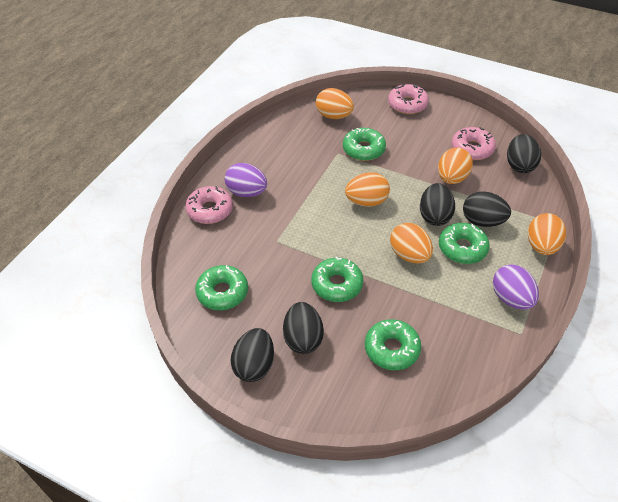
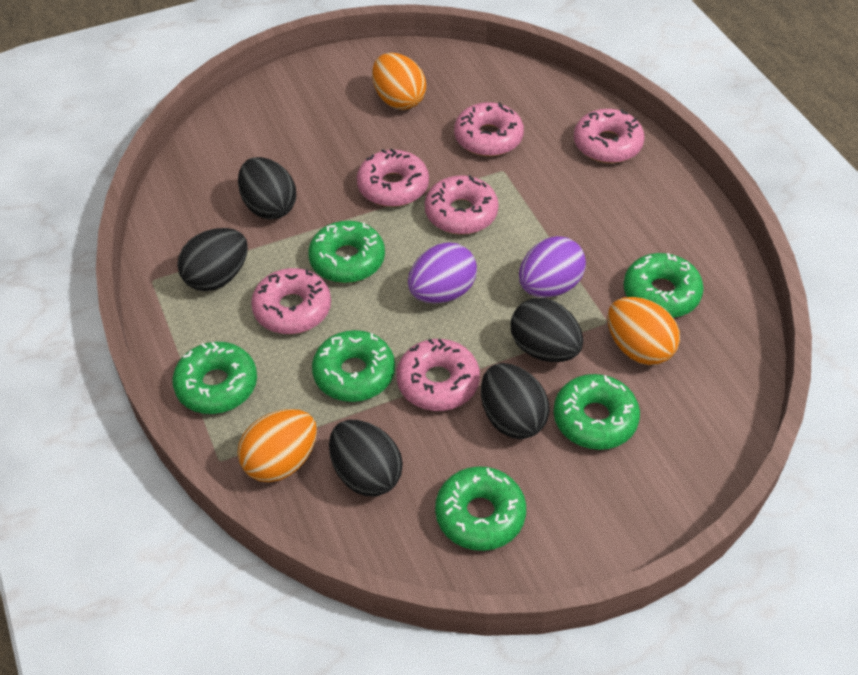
green donut: [195,265,248,310] [311,257,363,302] [343,128,386,161] [365,319,421,370] [439,223,490,264] = 5 -> [172,342,257,414] [308,221,385,283] [312,330,395,402] [435,466,526,551] [553,374,640,450] [623,253,704,318] = 6
orange egg: [316,88,354,119] [345,172,390,207] [390,223,433,263] [438,148,473,184] [528,213,566,255] = 5 -> [238,409,317,482] [372,53,426,110] [607,297,680,365] = 3
pink donut: [185,186,233,224] [388,84,429,114] [452,127,496,160] = 3 -> [251,268,331,334] [357,148,429,207] [396,339,480,411] [425,175,499,235] [454,102,524,156] [574,109,645,163] = 6

